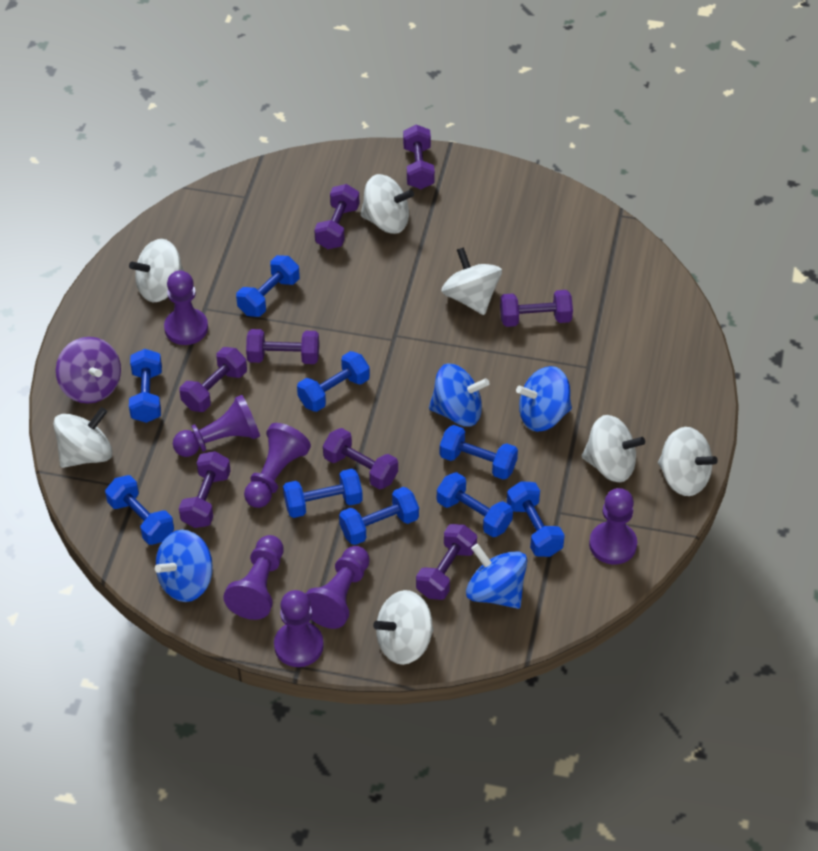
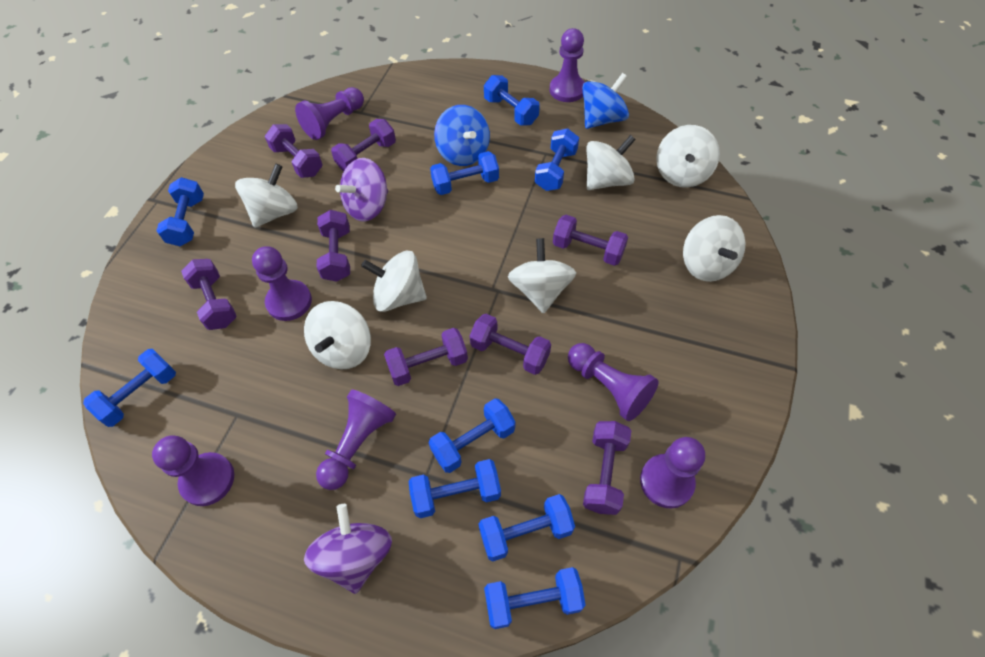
blue spinning top: [155,530,213,602] [429,363,490,426] [466,544,527,609] [516,366,572,432] = 4 -> [434,105,490,166] [582,73,629,129] = 2
purple spinning top: [56,337,121,404] = 1 -> [304,504,392,594] [335,158,388,221] = 2

